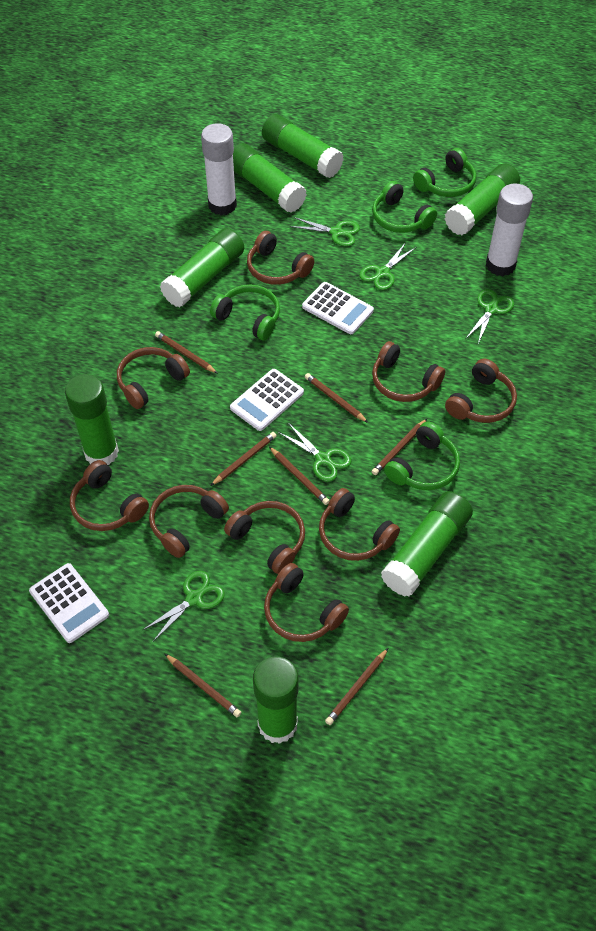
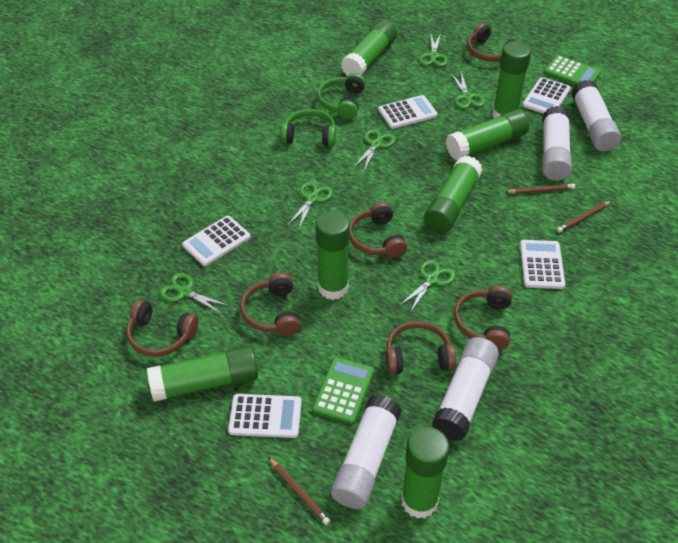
brown headphones: [70,460,149,531] [117,347,190,409] [149,485,229,558] [224,501,305,574] [247,231,314,285] [264,563,349,642] [319,488,400,561] [372,341,445,402] [445,359,517,423] = 9 -> [126,300,199,357] [240,273,301,336] [350,202,407,258] [386,321,456,375] [454,286,512,350] [467,23,518,61] = 6
brown pencil: [155,331,217,373] [165,654,241,718] [210,432,277,486] [269,447,330,505] [305,373,368,423] [325,648,388,725] [372,419,427,475] = 7 -> [268,457,330,525] [506,184,575,194] [557,201,611,233] = 3
green calculator: none = 0 -> [312,357,374,424] [544,55,601,85] = 2
green headphones: [210,284,280,341] [372,181,437,233] [384,422,460,490] [413,148,476,197] = 4 -> [280,109,336,147] [317,73,366,119] = 2
green scissors: [143,571,225,641] [278,423,352,482] [290,217,360,246] [359,242,417,290] [466,289,514,344] = 5 -> [160,273,230,315] [287,182,333,229] [353,129,395,171] [398,260,455,313] [419,33,448,67] [451,72,485,109] = 6
white calculator: [29,563,109,643] [230,369,304,431] [302,282,374,334] = 3 -> [182,216,251,266] [228,394,302,438] [378,95,437,129] [520,240,565,289] [522,77,571,114] = 5
white glue stick: [201,123,237,215] [486,183,533,276] = 2 -> [331,395,402,509] [432,337,499,441] [542,106,572,181] [572,80,621,151] = 4

